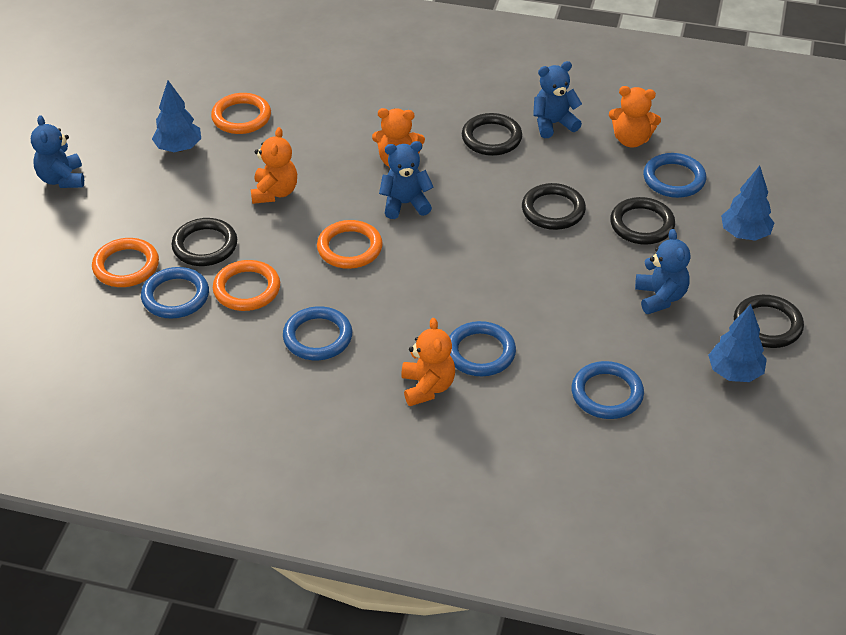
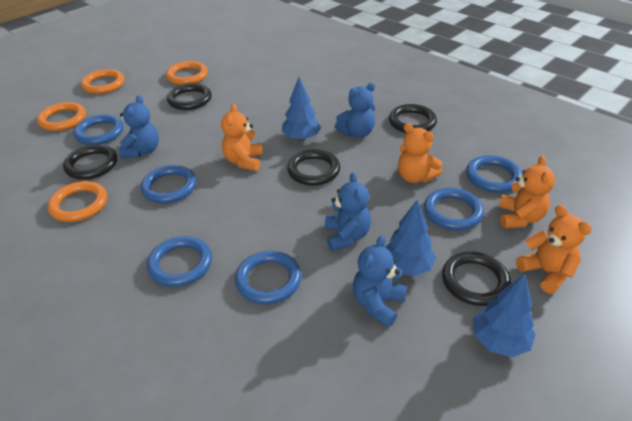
blue ring: [141,267,209,318] [283,306,352,360] [449,321,516,376] [571,361,644,419] [643,153,706,198] = 5 -> [73,114,123,145] [141,165,196,203] [147,236,212,287] [235,251,301,304] [424,188,484,230] [466,155,523,193] = 6

